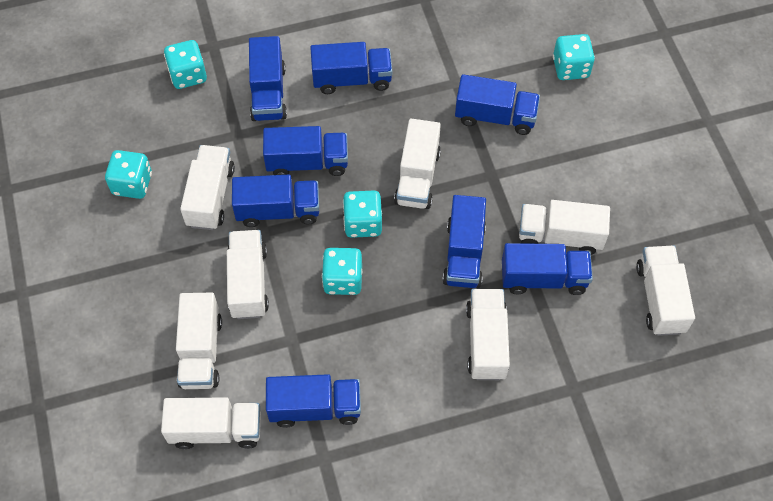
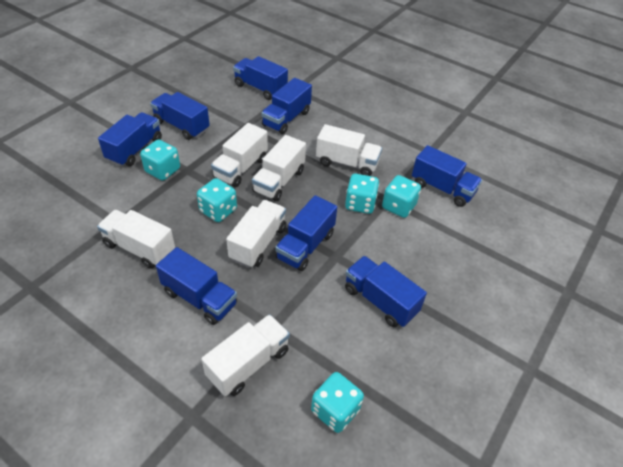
white truck: [161,397,261,449] [176,293,222,389] [180,145,235,230] [227,230,269,319] [394,119,441,209] [466,289,510,380] [519,200,610,255] [636,245,695,336] = 8 -> [97,210,175,269] [201,314,290,396] [211,123,268,187] [226,200,286,268] [252,135,306,201] [316,124,382,176] = 6

